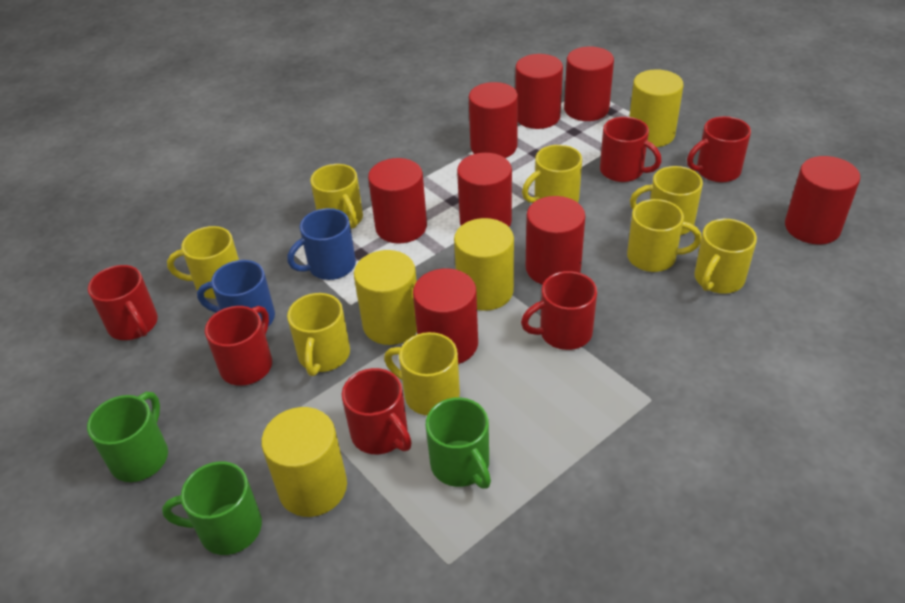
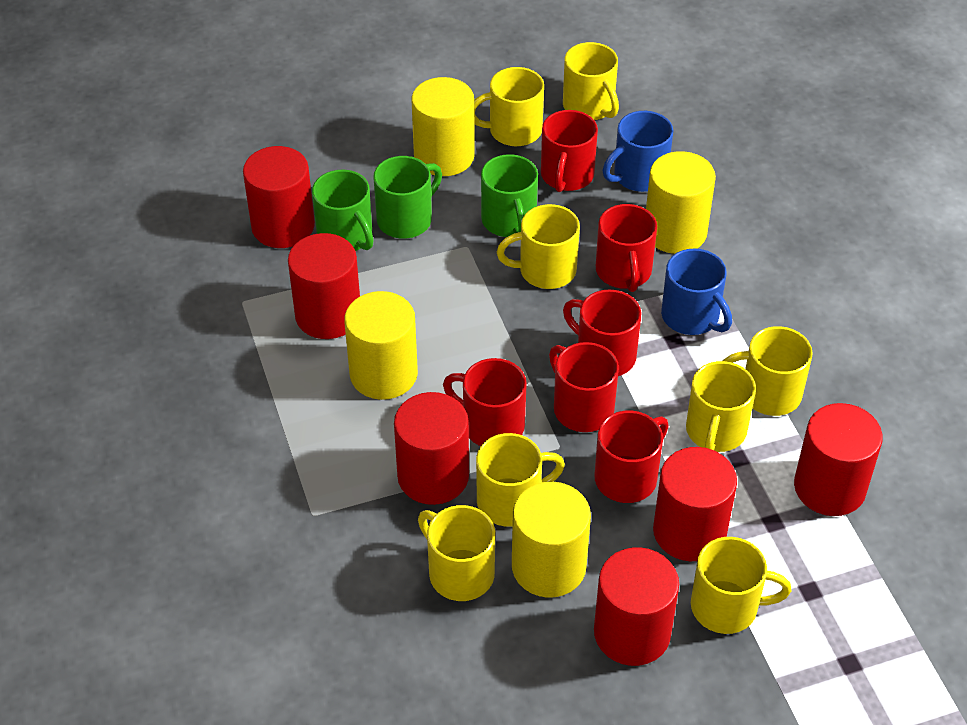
red cylinder: [368,158,427,243] [413,268,478,364] [457,153,512,227] [469,82,518,158] [515,54,563,129] [526,196,585,285] [564,47,614,121] [785,156,860,244] = 8 -> [243,146,315,248] [288,233,360,339] [394,392,469,505] [594,547,679,666] [653,447,737,561] [794,403,883,516] = 6

